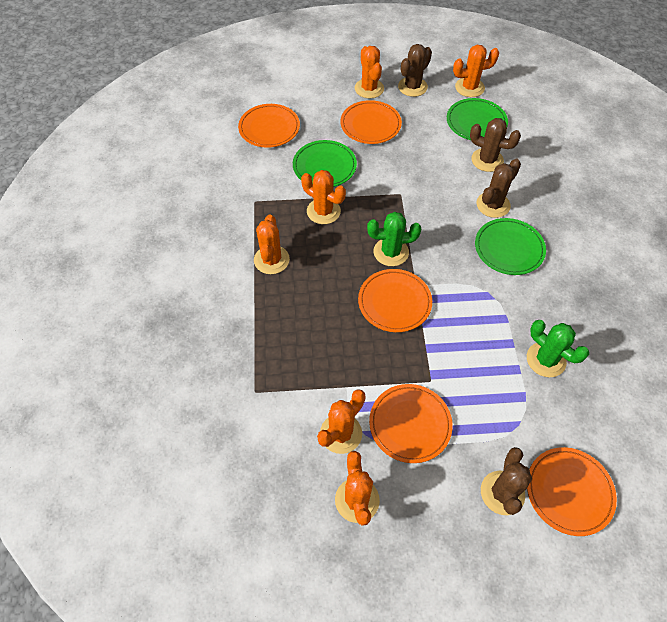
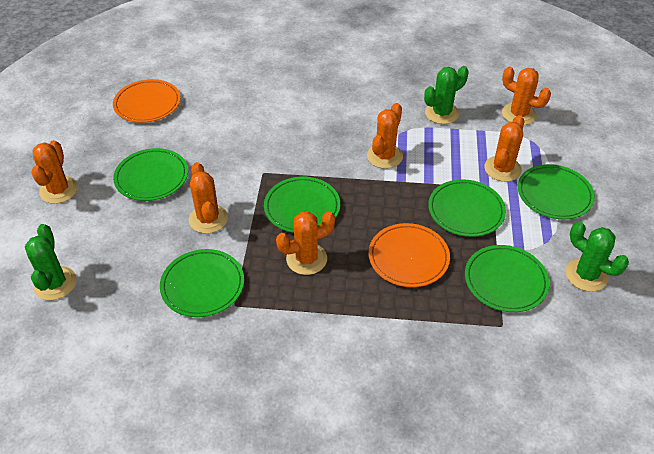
brown cactus: [398,44,432,97] [470,118,521,172] [477,159,521,218] [481,447,532,515] = 4 -> none = 0
green cactus: [367,212,421,266] [527,320,589,377] = 2 -> [25,224,77,300] [424,66,469,124] [565,221,629,292] = 3
green plate: [293,140,357,187] [447,98,508,140] [475,218,546,275] = 3 -> [113,148,188,201] [160,249,244,317] [264,177,340,233] [428,179,506,237] [465,245,550,312] [518,164,595,220] = 6
orange plate: [238,104,300,148] [340,100,402,144] [358,269,432,332] [369,384,453,463] [527,447,617,536] = 5 -> [113,79,181,123] [369,223,450,287] = 2

